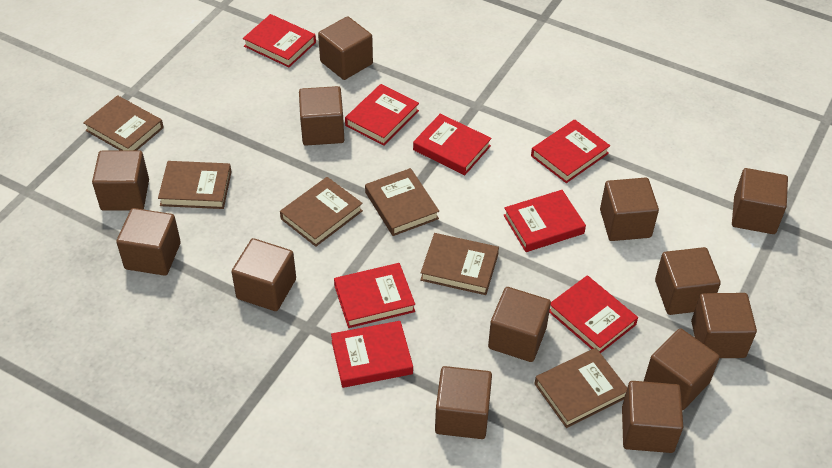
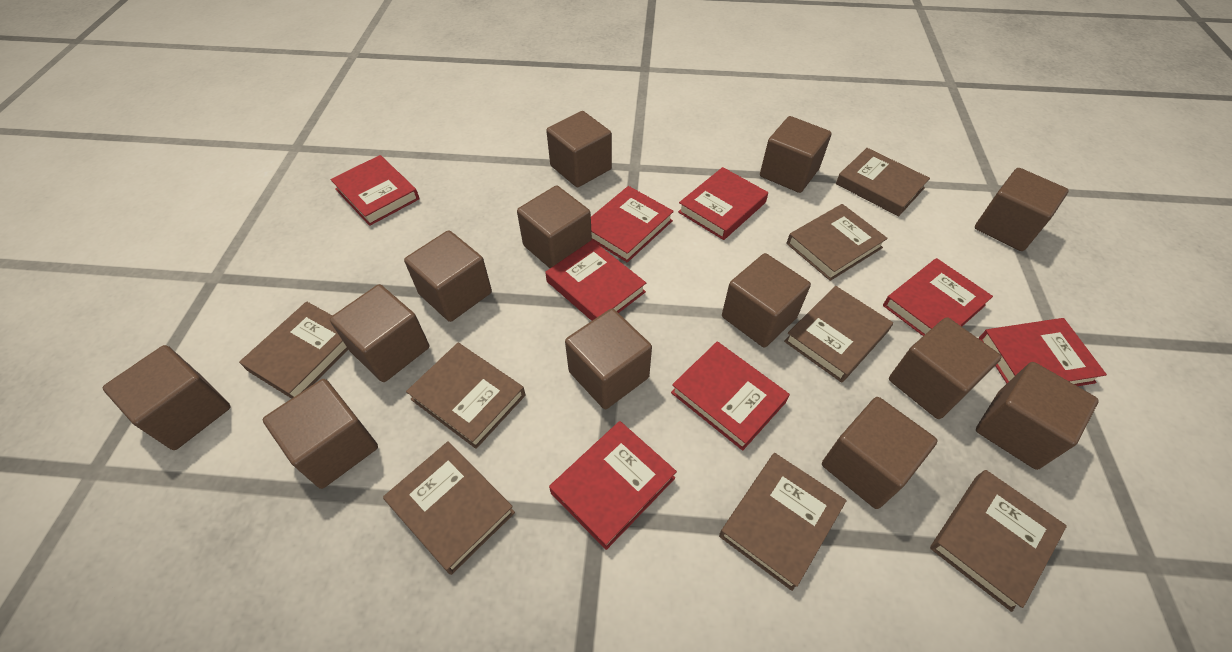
brown book: [83,95,164,151] [158,161,232,209] [280,177,363,247] [365,168,439,236] [420,233,499,295] [535,348,627,428] = 6 -> [239,301,348,399] [383,441,515,575] [406,343,525,449] [719,453,847,591] [784,286,893,383] [786,204,888,281] [836,148,930,217] [930,470,1067,612] = 8

